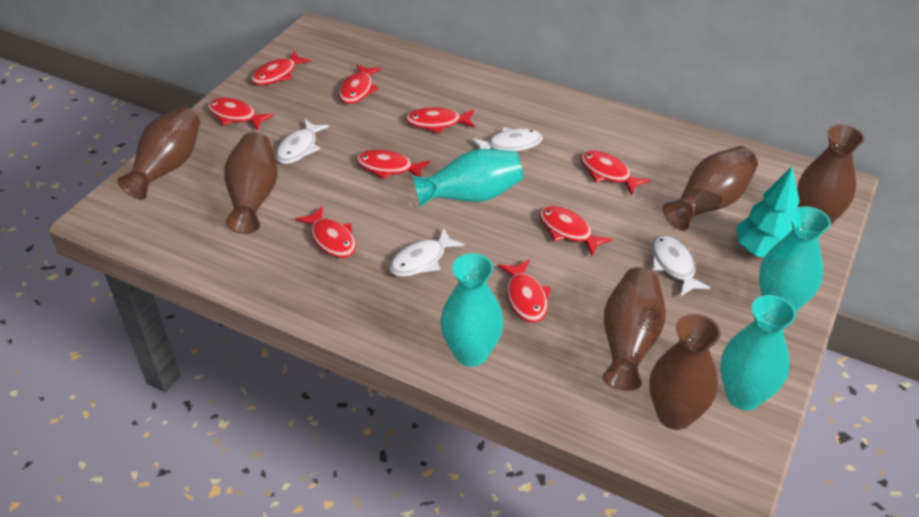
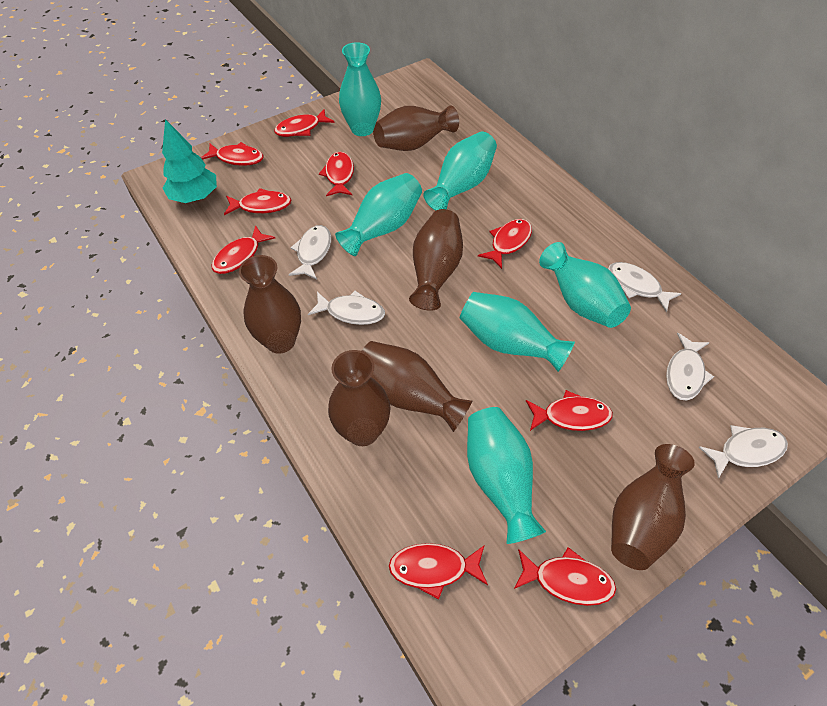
turquoise vase: [413,149,524,207] [440,253,503,367] [720,295,796,410] [759,206,831,311] = 4 -> [335,173,422,256] [339,42,381,136] [423,132,497,211] [460,292,575,372] [467,407,546,544] [539,242,631,328] = 6
white fish: [275,119,329,164] [389,228,464,277] [470,127,543,151] [651,235,711,297] = 4 -> [289,225,331,280] [308,291,385,325] [608,262,682,312] [666,333,714,401] [699,425,788,479] = 5

